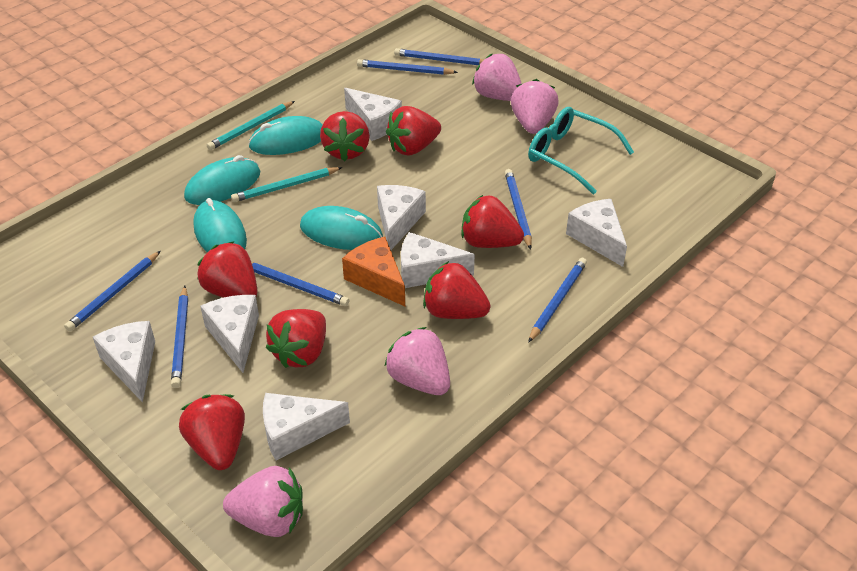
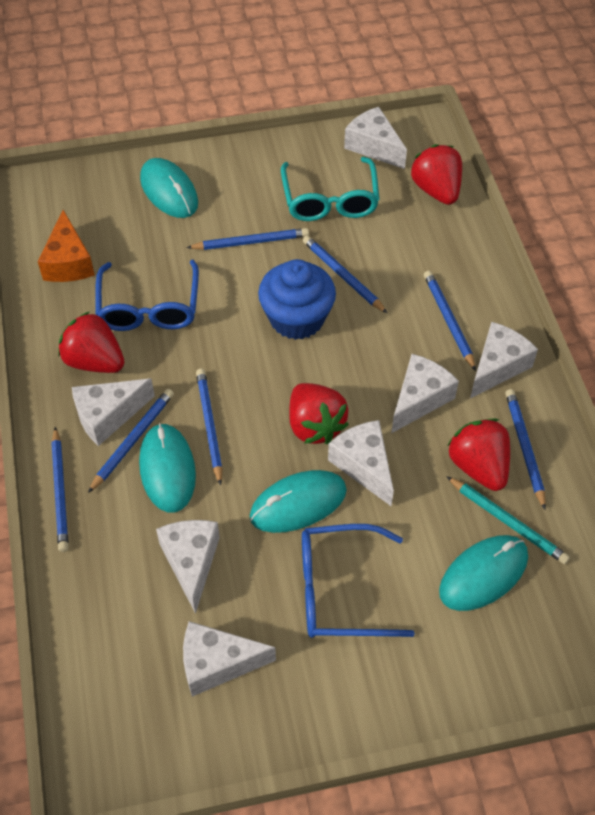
blue cupcake: none = 0 -> [258,259,336,340] = 1
blue glasses: none = 0 -> [95,260,199,331] [302,524,415,638] = 2
pink strawberry: [223,466,303,537] [385,327,450,395] [472,54,522,101] [511,79,558,134] = 4 -> none = 0
red strawberry: [179,394,245,470] [197,241,257,298] [266,309,326,368] [320,111,370,162] [386,106,441,156] [423,261,491,319] [461,194,524,248] = 7 -> [58,311,125,373] [289,383,349,444] [411,144,462,205] [447,419,510,491] = 4
turquoise pencil: [207,101,295,150] [231,167,342,202] = 2 -> [446,476,570,564] = 1

